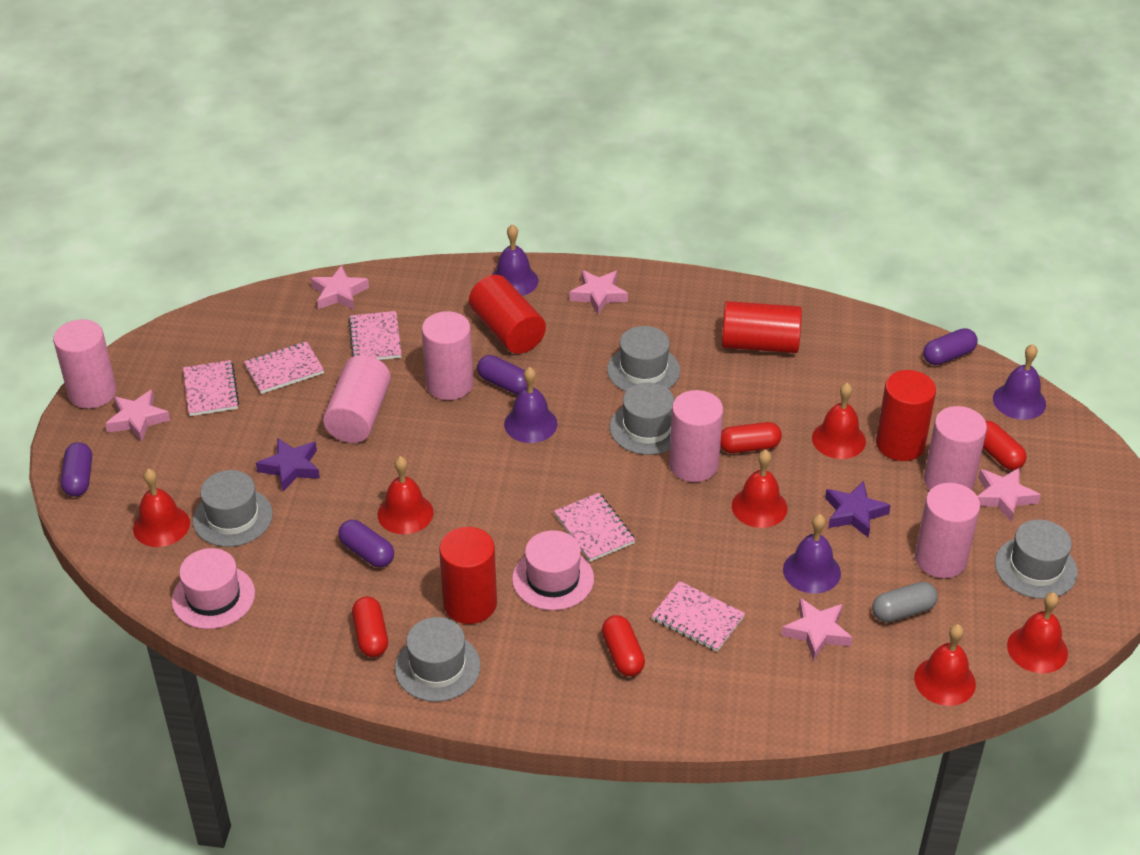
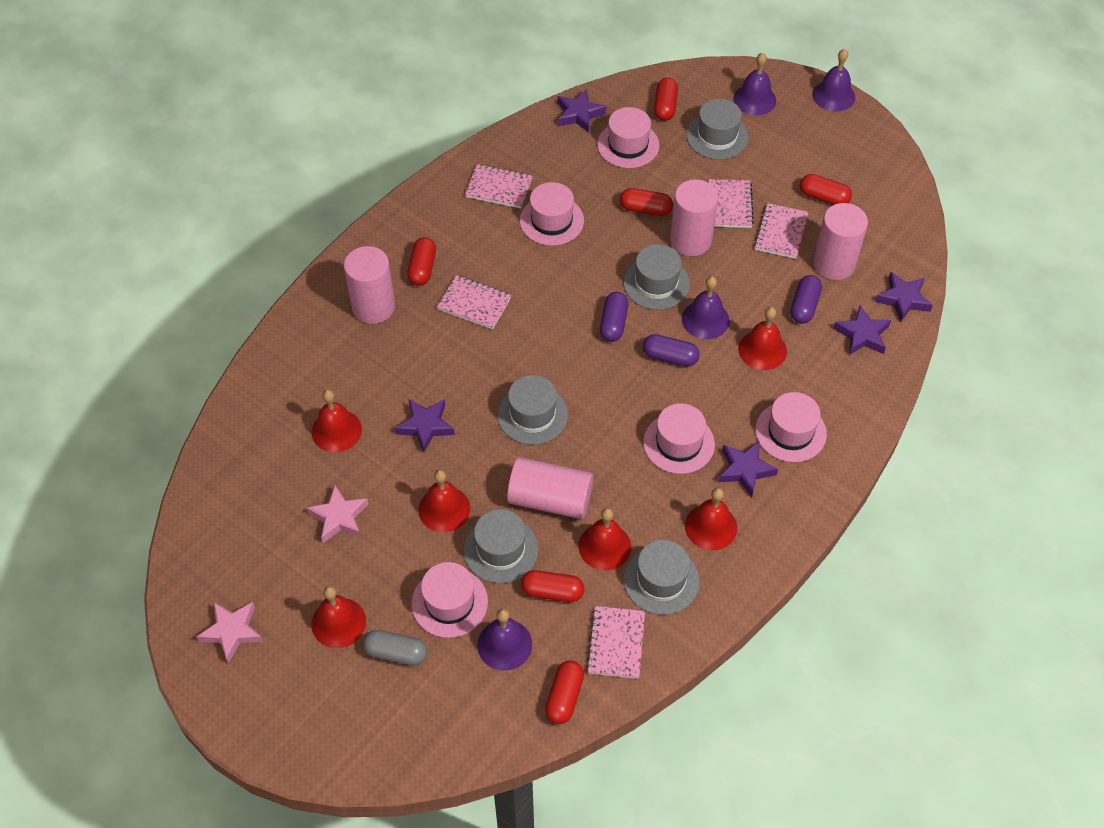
pink cylinder: [53,319,116,409] [323,355,391,443] [422,311,473,400] [669,390,723,482] [915,483,980,578] [924,406,987,490] = 6 -> [344,246,395,324] [507,457,593,519] [670,179,718,256] [813,203,868,280] = 4
pink hat: [172,548,255,629] [512,530,594,610] = 2 -> [411,562,488,638] [520,182,584,246] [597,107,659,168] [643,403,715,474] [755,392,827,462] = 5
pink star: [105,390,170,442] [311,265,369,310] [570,270,628,315] [781,598,853,660] [977,468,1041,522] = 5 -> [196,602,263,663] [306,485,369,543] = 2
purple capsule: [61,442,92,497] [338,520,394,568] [477,355,527,395] [923,328,978,365] = 4 -> [600,292,628,342] [643,334,700,367] [790,275,822,324] = 3
purple star: [256,438,320,491] [825,481,891,537] = 2 -> [395,399,455,452] [557,89,606,133] [718,440,778,497] [833,305,891,355] [875,272,933,323] = 5
red capsule: [352,596,388,657] [602,615,645,676] [720,422,782,453] [983,421,1027,470] = 4 -> [407,237,436,286] [521,570,584,602] [545,660,584,724] [620,188,673,216] [654,78,678,121] [800,174,852,205] = 6
red cylinder: [439,527,497,624] [469,275,546,354] [722,301,802,353] [876,370,936,461] = 4 -> none = 0

